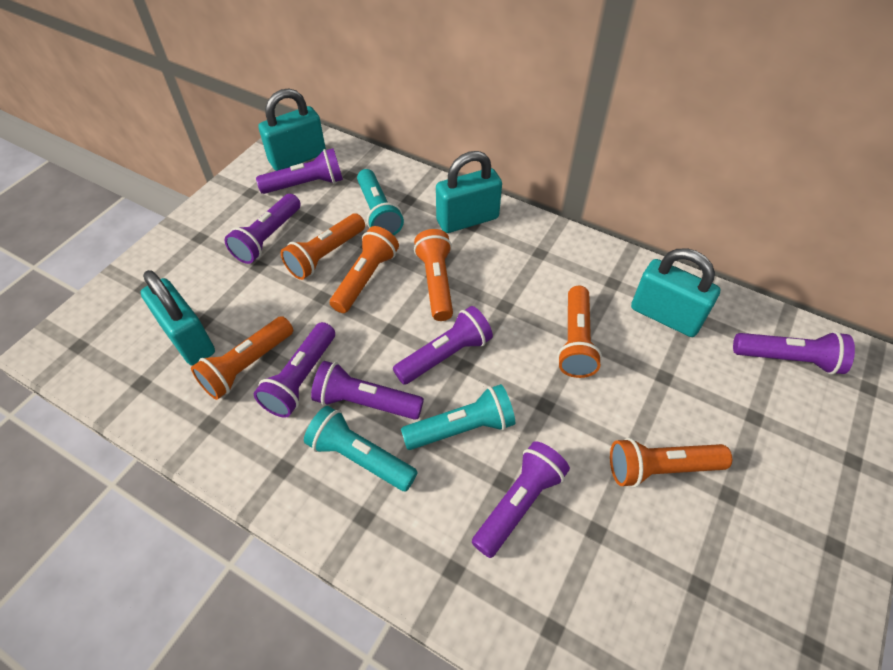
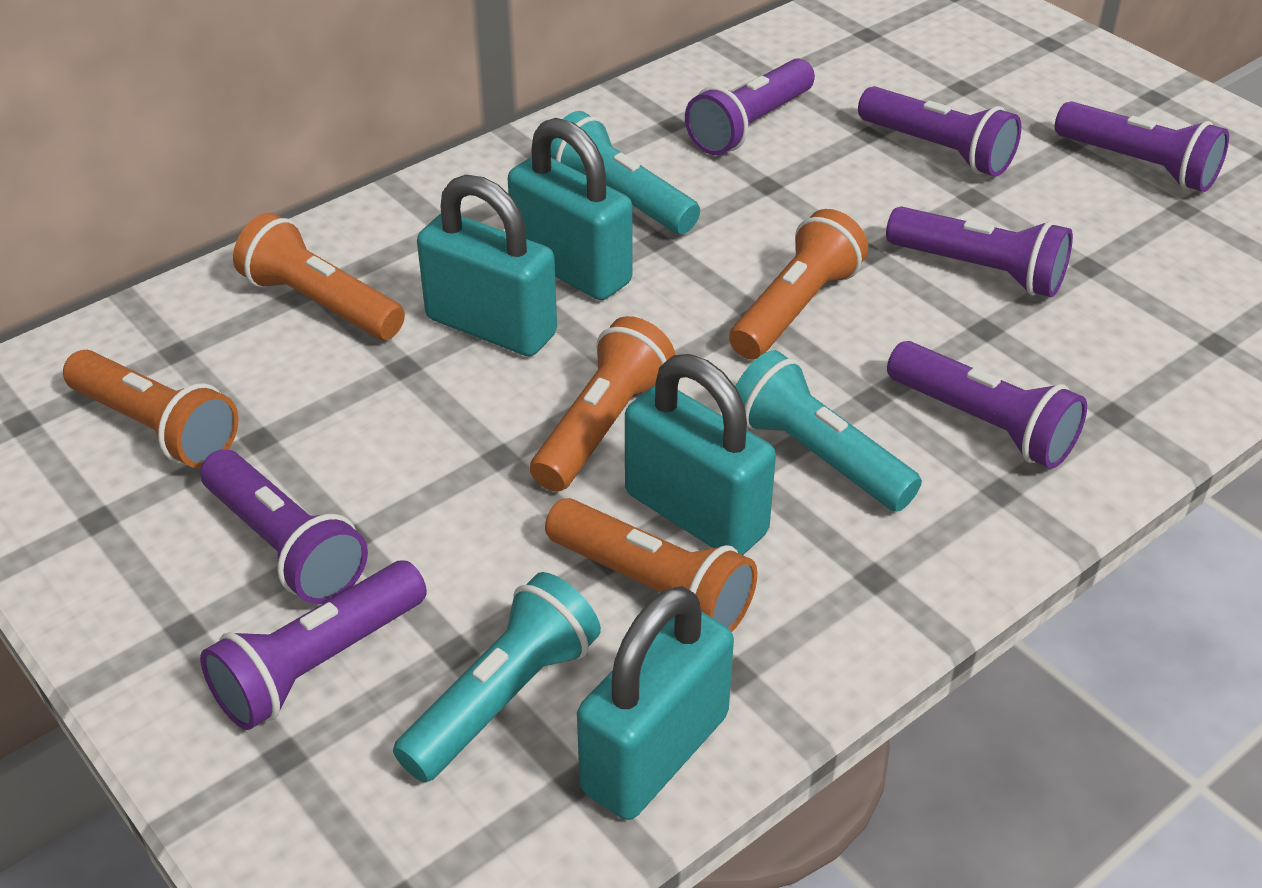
orange flashlight: [191,316,293,400] [281,214,365,280] [330,226,399,313] [414,229,453,321] [557,286,602,378] [610,438,732,488] = 6 -> [63,350,238,468] [233,213,405,340] [530,316,675,492] [545,498,757,632] [729,209,868,360] = 5

